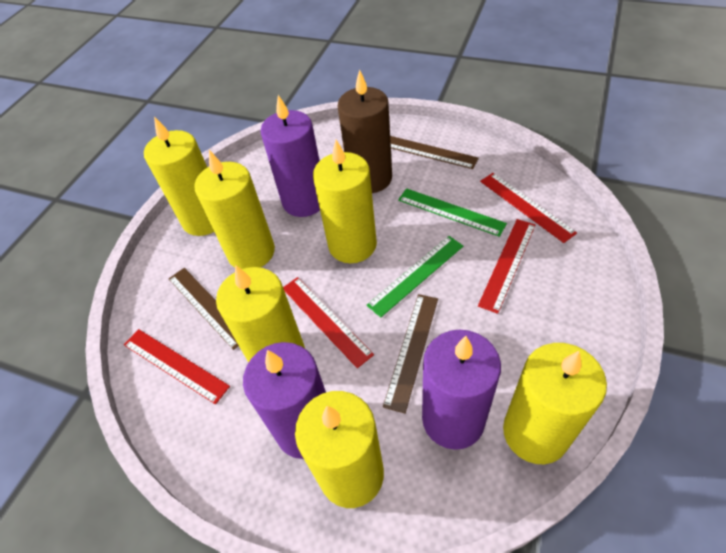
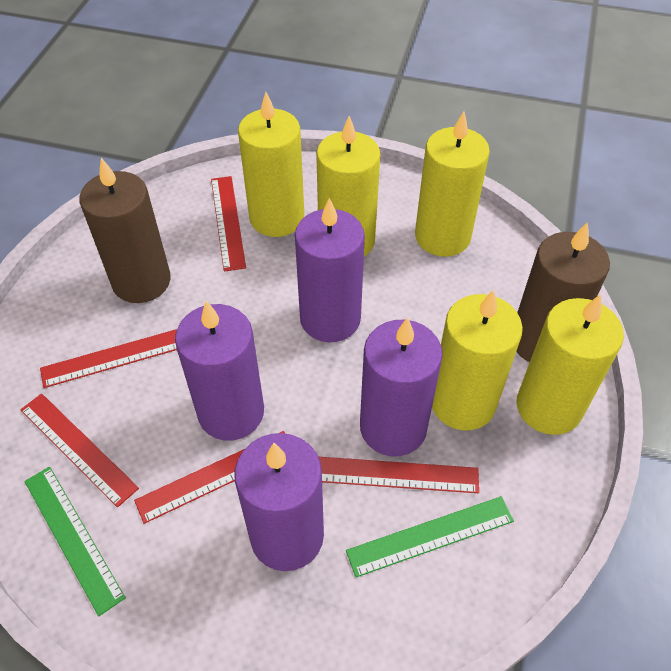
brown candle: [338,69,392,193] = 1 -> [79,158,171,303] [516,222,610,362] = 2
brown ruler: [169,268,239,350] [383,294,438,414] [390,136,479,169] = 3 -> none = 0
purple candle: [243,342,326,459] [260,95,320,217] [422,329,501,450] = 3 -> [175,301,264,441] [234,433,324,571] [295,198,365,342] [360,317,443,456] = 4
red ruler: [124,329,230,404] [283,277,374,368] [478,219,535,314] [480,173,577,243] = 4 -> [20,394,139,507] [40,329,177,388] [134,431,286,524] [211,176,246,272] [319,457,479,493] = 5
yellow candle: [144,116,214,236] [194,150,275,269] [216,265,305,363] [295,391,384,508] [313,140,377,263] [503,343,607,464] = 6 -> [238,92,304,237] [316,116,381,256] [415,111,490,257] [432,289,523,431] [516,294,624,435] = 5

